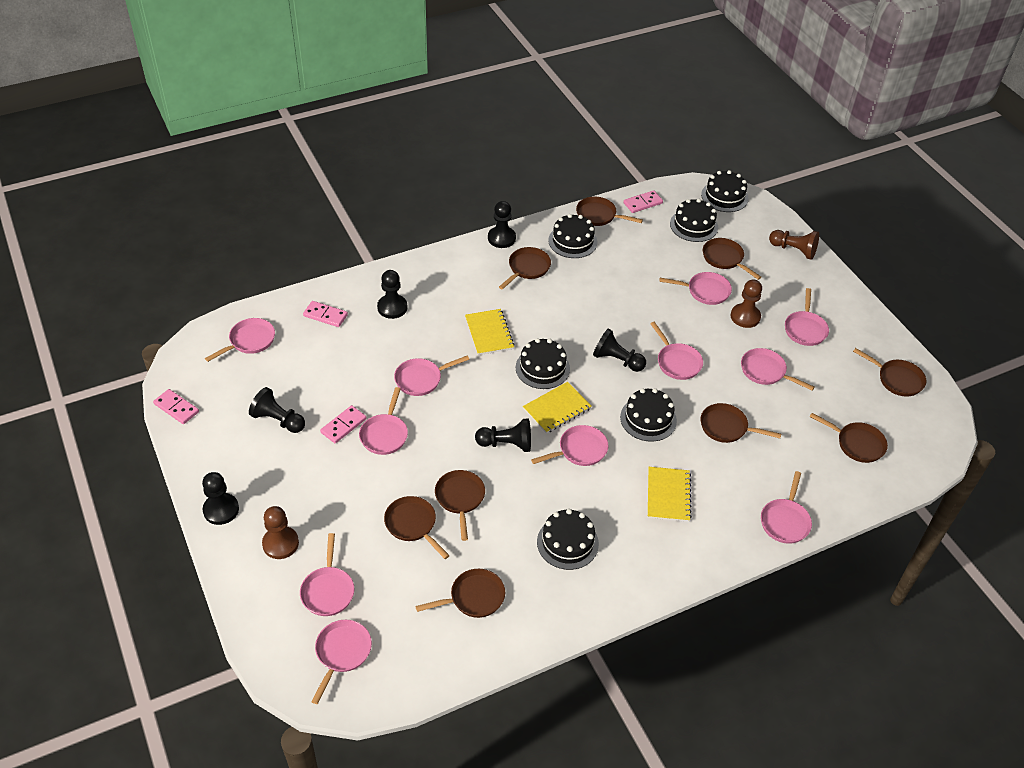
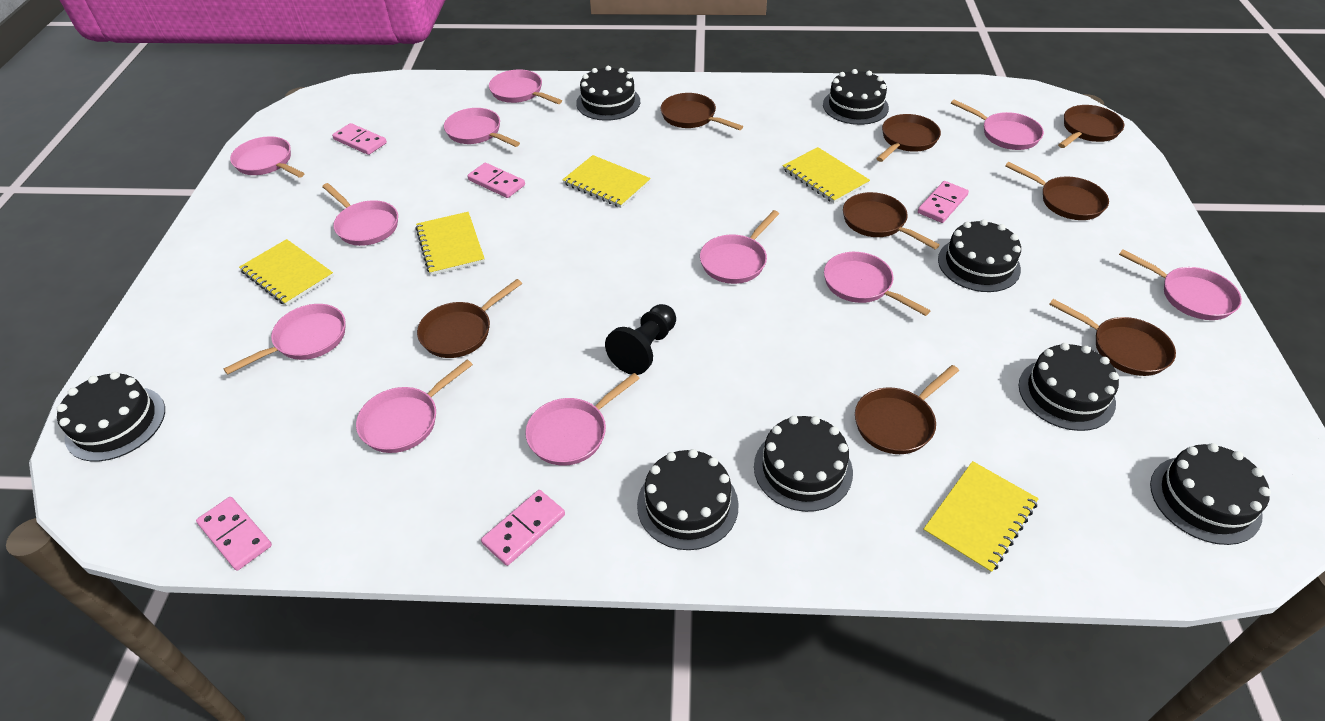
black cake: [515,338,570,389] [537,509,599,570] [548,214,597,258] [620,388,677,442] [670,199,718,242] [701,170,748,212] = 6 -> [57,372,165,461] [576,66,640,121] [637,449,739,550] [754,416,853,512] [823,69,889,125] [938,219,1021,292] [1019,343,1119,431] [1150,443,1271,545] = 8
black pawn: [202,472,239,525] [249,387,305,433] [377,270,408,319] [475,419,531,452] [488,201,516,248] [593,329,646,372] = 6 -> [605,304,676,375] = 1
brown pan: [384,496,450,559] [415,569,505,618] [435,470,485,541] [499,247,551,289] [576,197,643,226] [701,403,781,443] [703,238,761,280] [810,413,888,463] [853,348,926,397] = 9 -> [417,279,522,358] [661,93,743,130] [843,192,940,249] [855,365,959,454] [876,114,941,162] [1005,162,1109,220] [1049,299,1176,376] [1058,105,1124,148] = 8
brown pawn: [262,506,299,559] [731,279,762,328] [769,230,819,260] = 3 -> none = 0
pink domino: [153,389,199,424] [303,301,348,327] [320,405,366,444] [624,190,663,213] = 4 -> [196,497,272,571] [332,123,387,155] [467,163,525,198] [481,490,565,566] [918,181,969,223] = 5
yellow notebook: [465,309,515,355] [523,382,592,434] [648,467,692,522] = 3 -> [239,239,334,306] [416,212,485,275] [562,155,651,208] [783,147,870,203] [923,461,1039,574] = 5

